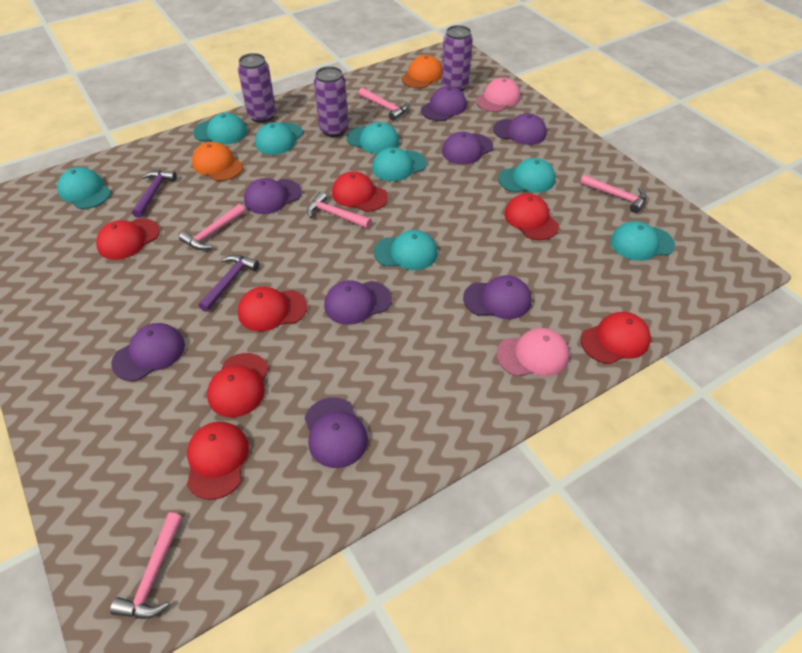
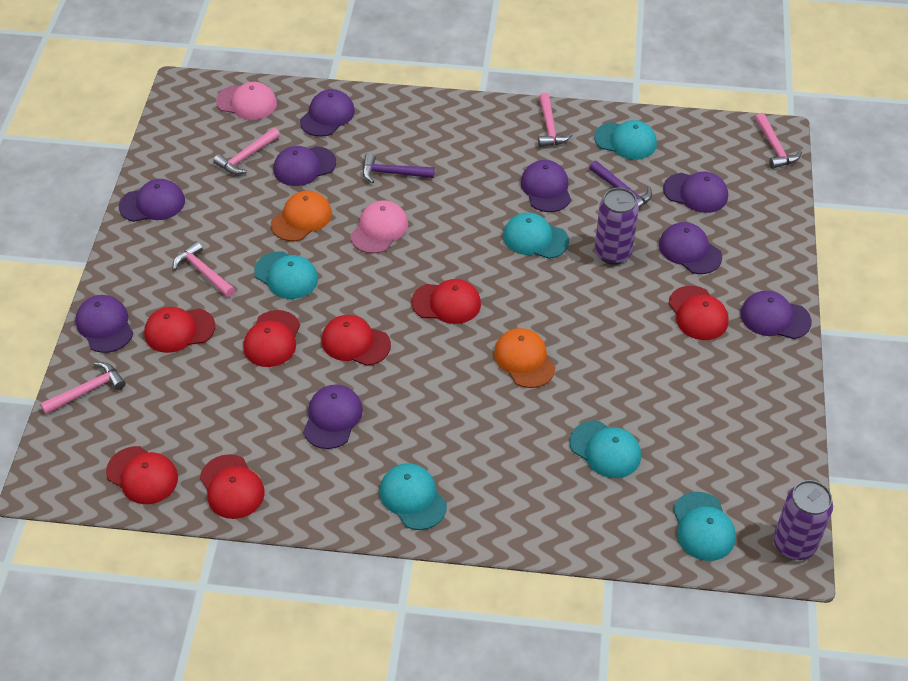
purple can: [238,53,276,123] [314,66,349,137] [441,25,473,92] = 3 -> [595,188,639,265] [773,480,833,560] = 2
purple cap: [111,323,185,381] [244,178,302,214] [304,397,368,468] [324,280,392,325] [421,86,467,121] [442,132,493,164] [463,275,531,319] [493,113,546,145] = 8 -> [75,295,133,353] [119,179,185,222] [273,146,336,186] [300,89,355,137] [303,385,363,449] [521,160,571,212] [659,222,722,274] [663,172,728,213] [740,291,812,339] = 9
turquoise cap: [57,167,111,209] [193,113,247,145] [255,122,303,155] [347,122,399,154] [372,147,427,181] [374,230,438,270] [498,158,555,193] [610,221,675,261] = 8 -> [254,251,318,299] [379,463,447,530] [503,212,569,259] [570,420,641,478] [594,120,657,160] [673,492,736,561] = 6

